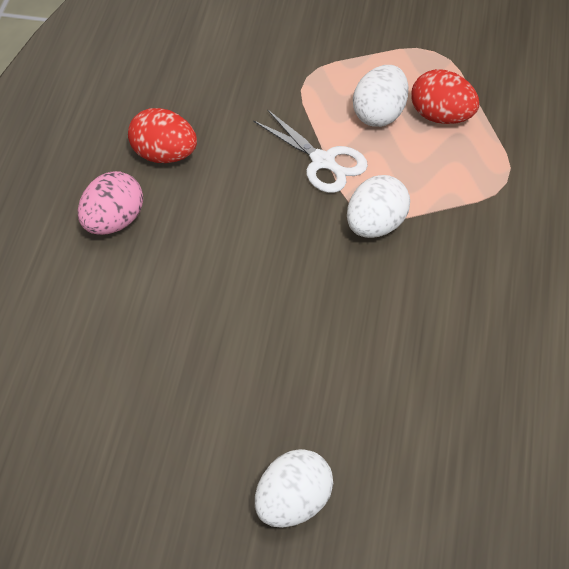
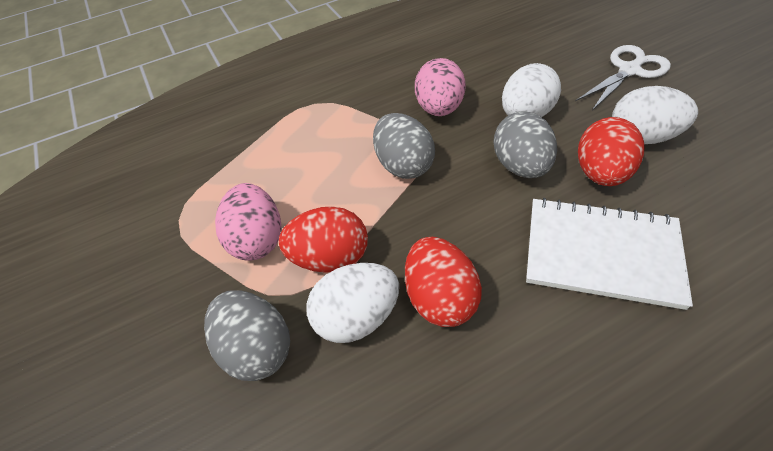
grey egg: none = 0 -> [204,290,290,381] [373,113,435,179] [493,111,557,178] = 3
pink egg: [78,171,143,235] = 1 -> [215,183,281,261] [415,58,466,116] = 2
red egg: [128,108,197,163] [411,69,480,124] = 2 -> [279,207,368,273] [405,237,482,327] [578,117,644,186] = 3
white notebook: none = 0 -> [526,198,693,310] = 1

